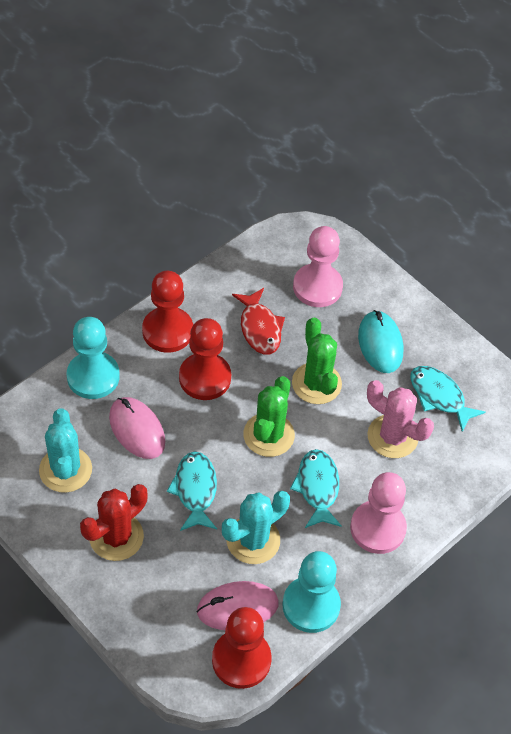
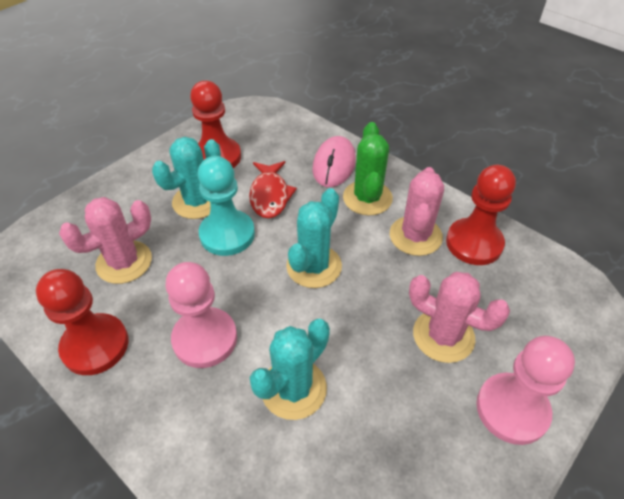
green cactus: [243,376,295,457] [292,317,342,404] = 2 -> [343,122,393,215] = 1
pink cactus: [367,380,434,458] = 1 -> [59,197,152,284] [390,167,444,256] [409,272,510,363] = 3
pink mouse: [109,397,165,459] [197,581,279,630] = 2 -> [313,136,356,187] = 1
red cactus: [80,484,148,561] = 1 -> none = 0
turquoise cactus: [39,408,92,493] [222,491,290,564] = 2 -> [152,137,221,219] [250,319,330,420] [286,188,342,288] = 3
turquoise fish: [167,452,217,531] [290,449,342,528] [410,366,486,432] = 3 -> none = 0
turquoise mouse: [358,310,403,373] = 1 -> none = 0
turquoise pawn: [67,317,120,399] [282,551,341,633] = 2 -> [197,156,255,256] = 1

